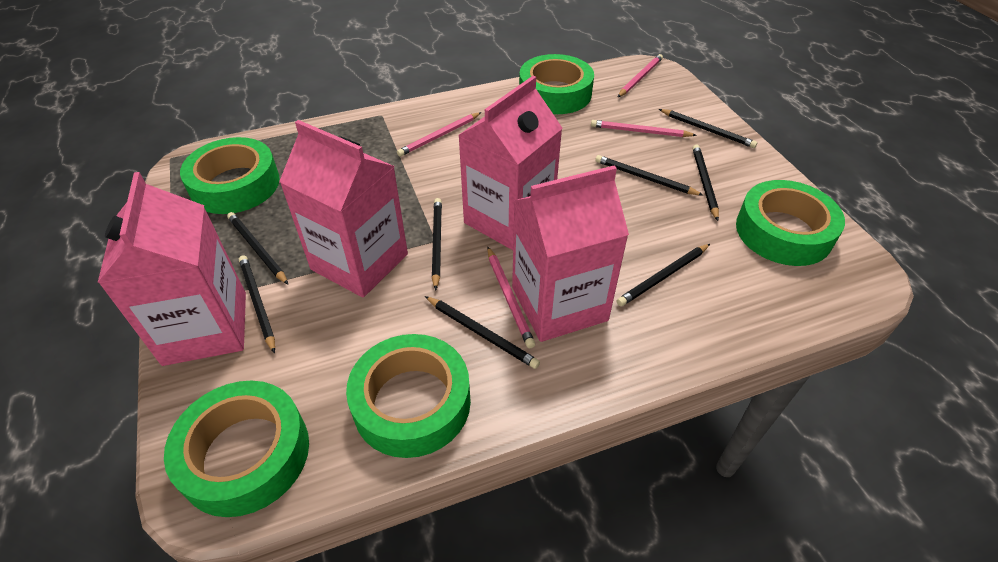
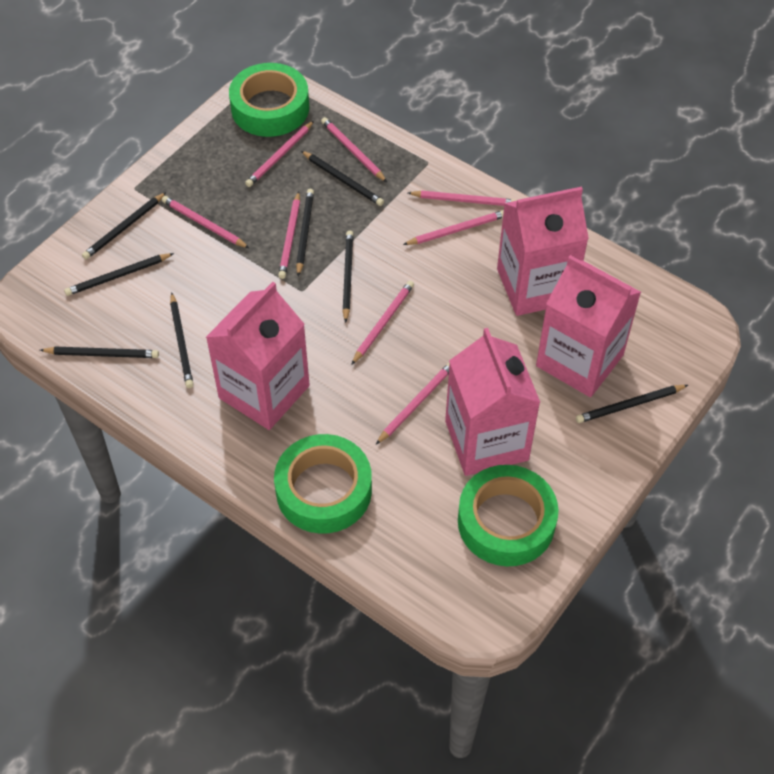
green tape: [164,381,309,517] [180,137,280,214] [346,334,471,458] [519,54,594,114] [736,180,845,266] = 5 -> [229,63,309,137] [274,434,372,534] [458,465,558,566] = 3
pink pencil: [397,112,481,157] [487,247,535,348] [591,120,697,137] [618,54,663,97] = 4 -> [162,196,249,248] [245,121,314,187] [278,191,300,279] [321,117,387,182] [351,281,414,365] [376,362,450,444] [403,210,504,245] [408,190,517,206] = 8

